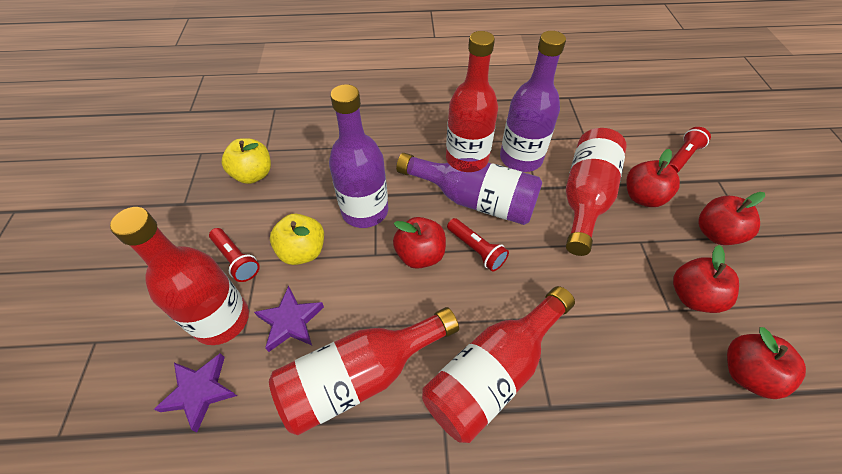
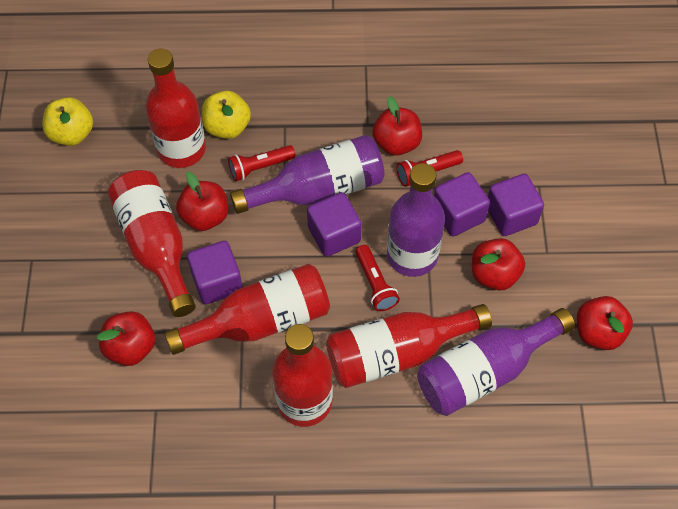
purple cube: none = 0 -> [187,241,243,304] [307,192,362,257] [434,172,490,236] [488,174,544,236] = 4
purple star: [154,353,237,432] [254,286,324,352] = 2 -> none = 0

